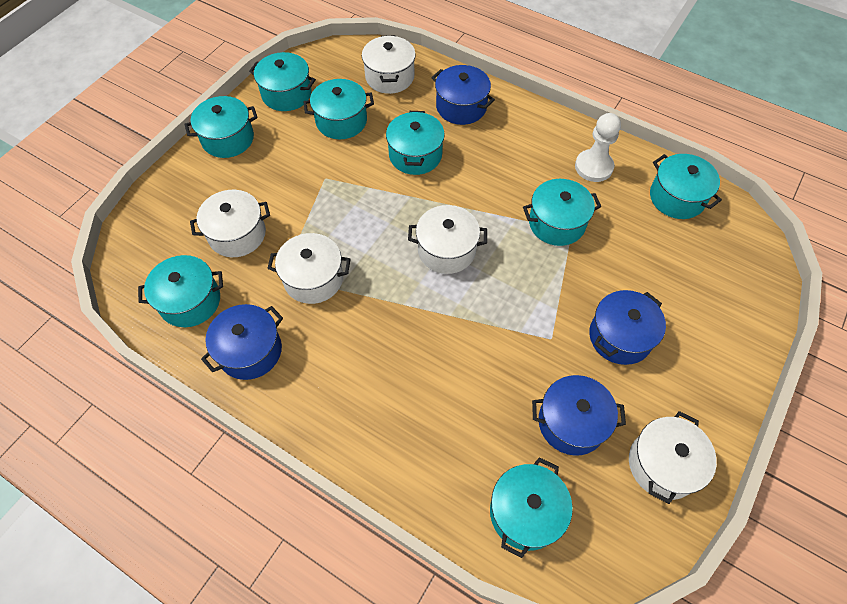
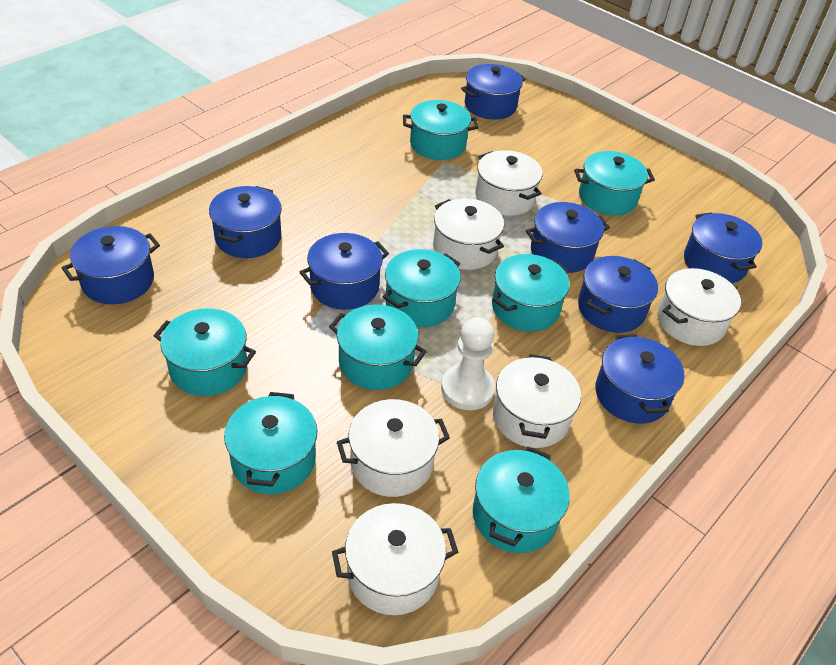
blue pot: [201,304,283,380] [431,65,495,125] [532,375,626,456] [589,290,666,365] = 4 -> [62,226,160,304] [209,186,282,258] [300,233,389,310] [461,64,526,119] [526,202,610,273] [578,256,658,333] [595,334,684,424] [684,212,762,283] = 8
white pot: [190,190,270,257] [267,233,350,304] [362,35,416,94] [408,205,487,274] [629,411,717,504] = 5 -> [332,503,458,615] [337,399,450,497] [433,198,504,270] [475,150,542,216] [493,354,581,448] [657,268,741,346] = 6

